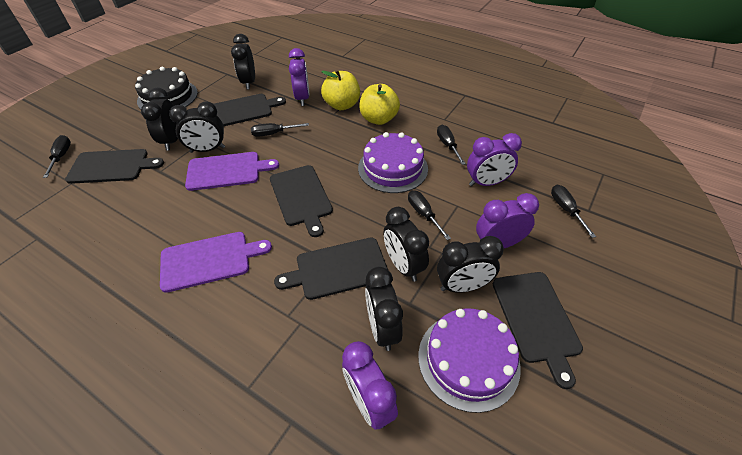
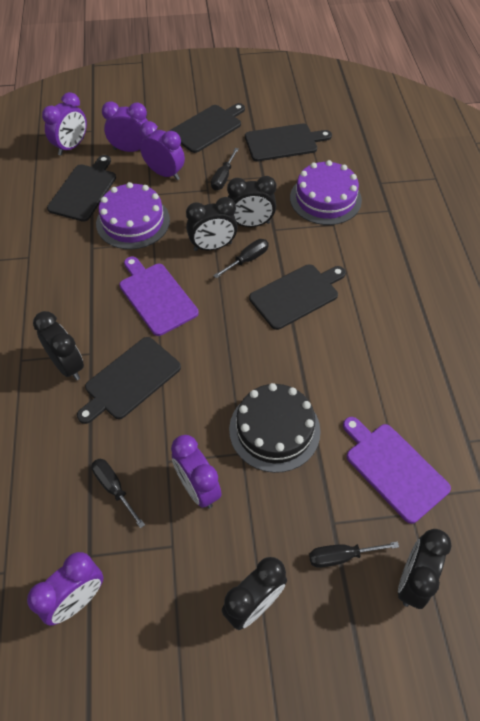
black clock: [141,88,178,151] [169,102,225,153] [231,34,255,89] [365,267,403,351] [383,207,429,282] [437,236,504,293] = 6 -> [33,311,84,381] [186,197,238,251] [222,557,287,630] [227,176,276,227] [398,529,452,609] = 5
black screwdriver: [43,135,71,178] [251,123,309,137] [408,190,451,240] [437,125,466,165] [551,185,596,238] = 5 -> [91,459,145,528] [211,148,239,191] [213,239,269,278] [309,541,399,568] = 4
purple clock: [289,48,309,106] [342,341,398,430] [467,133,522,186] [476,193,539,248] = 4 -> [27,552,104,626] [42,92,87,156] [102,101,148,152] [140,121,185,180] [171,435,222,508] = 5
yellow apple: [321,69,360,110] [359,84,400,125] = 2 -> none = 0

